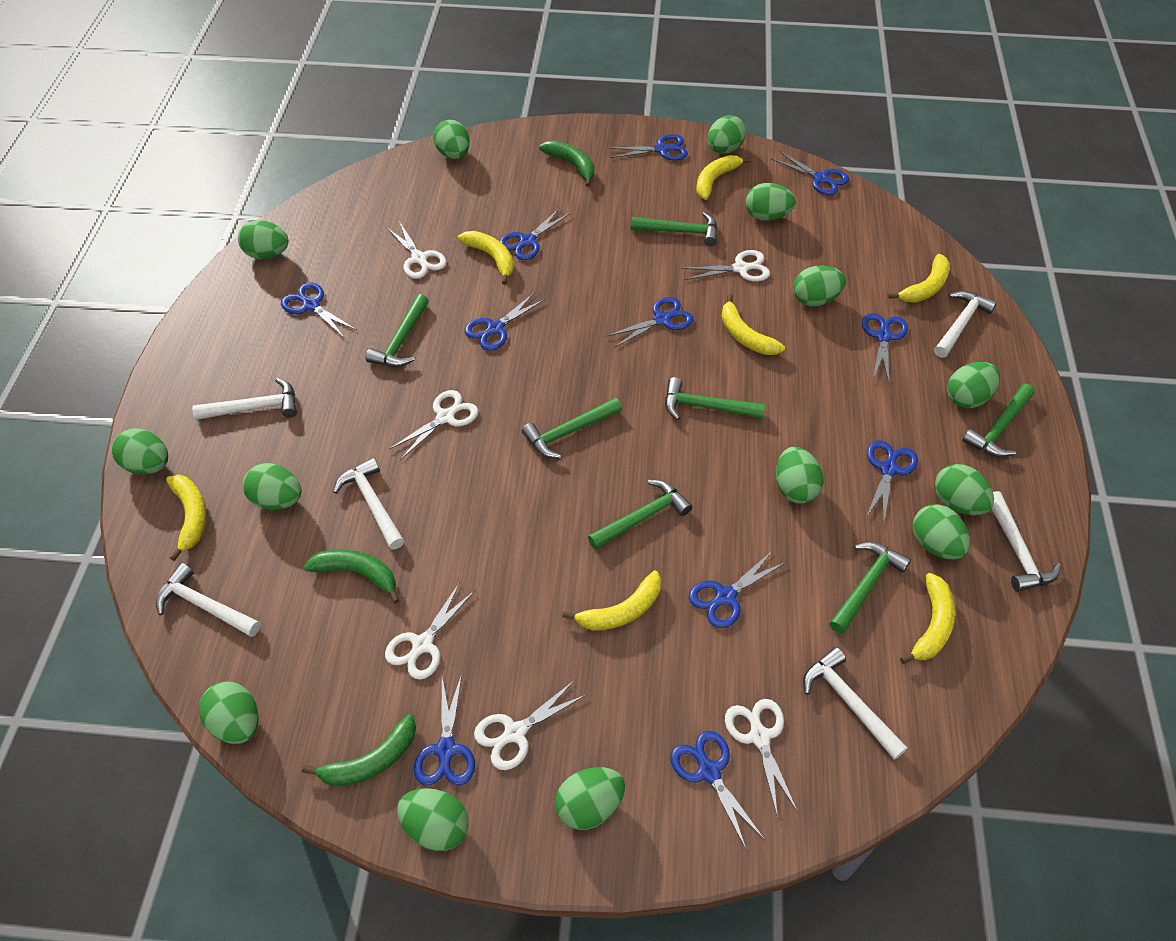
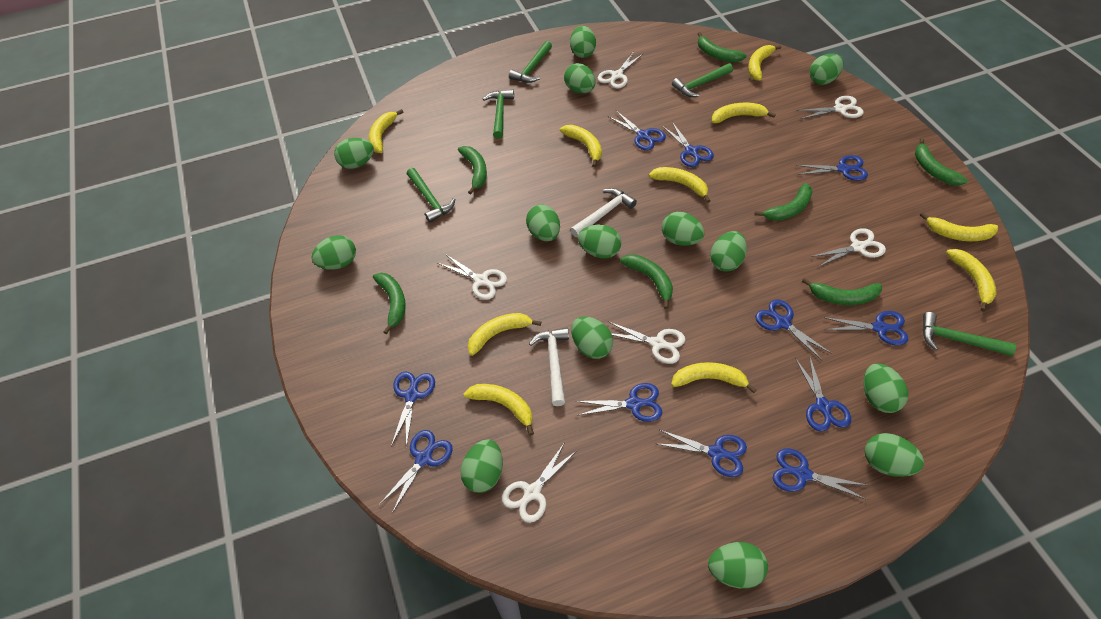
green banana: [302,714,416,787] [303,549,400,604] [539,141,594,187] = 3 -> [373,273,406,335] [458,146,487,194] [620,254,673,309] [698,32,747,62] [755,183,813,221] [802,278,882,305] [915,138,968,186] = 7
green hammer: [366,294,429,367] [522,398,622,458] [588,480,693,550] [631,212,717,246] [665,377,765,420] [829,542,911,634] [962,384,1035,457] = 7 -> [407,168,455,222] [483,90,514,139] [509,41,552,83] [672,63,733,97] [923,312,1016,356] = 5
white hammer: [156,563,261,637] [192,378,297,420] [333,458,404,549] [803,647,908,760] [934,291,997,358] [991,491,1061,592] = 6 -> [529,328,569,406] [570,188,637,237] = 2
yellow banana: [166,474,206,561] [458,231,514,285] [562,571,661,631] [696,155,752,200] [721,294,785,355] [888,254,950,303] [900,573,955,664] = 7 -> [369,109,404,153] [463,384,534,436] [468,313,541,356] [560,125,602,167] [649,167,710,203] [671,362,757,393] [712,103,776,123] [748,45,782,81] [920,212,998,241] [946,249,997,312] = 10

